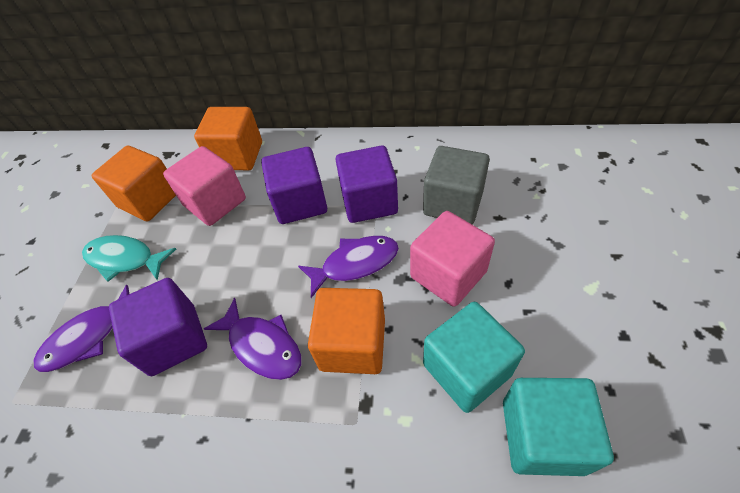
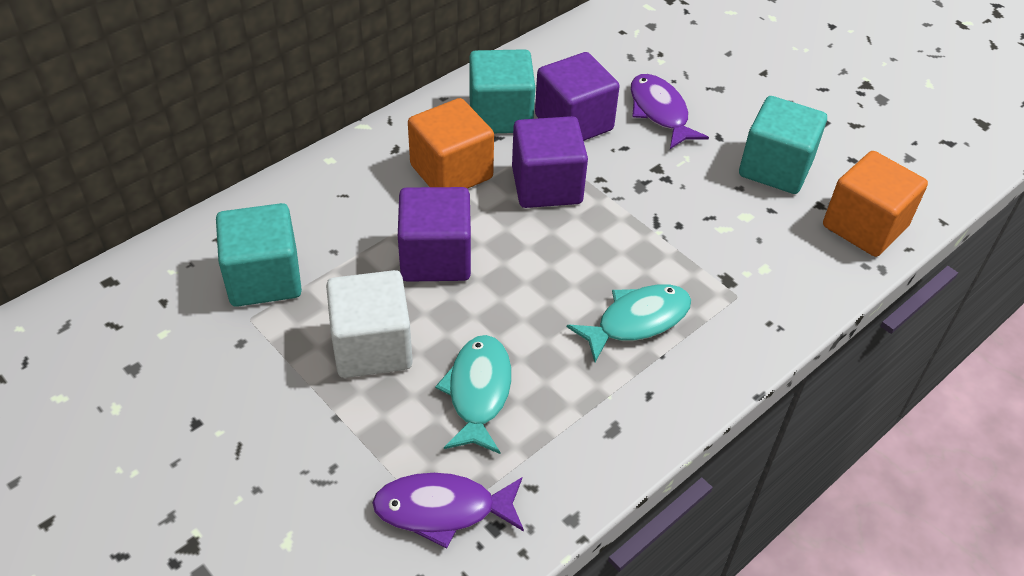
grey cube: [423,146,490,224] = 1 -> none = 0
orange cube: [92,146,176,221] [194,107,262,170] [308,288,385,374] = 3 -> [408,98,494,189] [823,151,928,257] = 2
pink cube: [163,146,246,226] [410,211,495,307] = 2 -> none = 0
purple fish: [34,285,129,372] [204,298,302,380] [298,236,399,298] = 3 -> [372,473,524,549] [630,74,709,149] = 2
turquoise cube: [423,302,525,413] [503,378,614,476] = 2 -> [216,203,302,307] [469,49,535,133] [739,96,827,194] = 3
turquoise fish: [82,235,176,282] = 1 -> [435,335,512,454] [567,284,691,362] = 2
white cube: none = 0 -> [326,270,413,378] = 1

